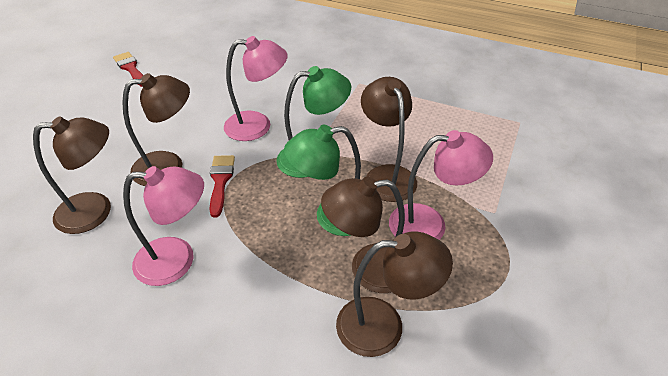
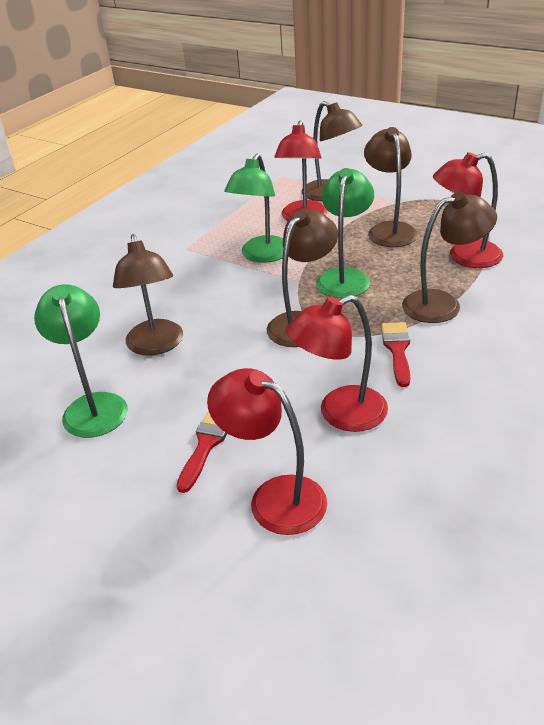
green lamp: [276,66,351,178] [284,125,361,236] = 2 -> [34,284,128,438] [224,154,283,263] [316,168,374,298] = 3
pink lamp: [123,166,204,286] [224,36,288,141] [389,130,493,240] = 3 -> none = 0
red lamp: none = 0 -> [207,368,327,535] [274,121,328,221] [286,295,388,432] [433,152,503,268] = 4

